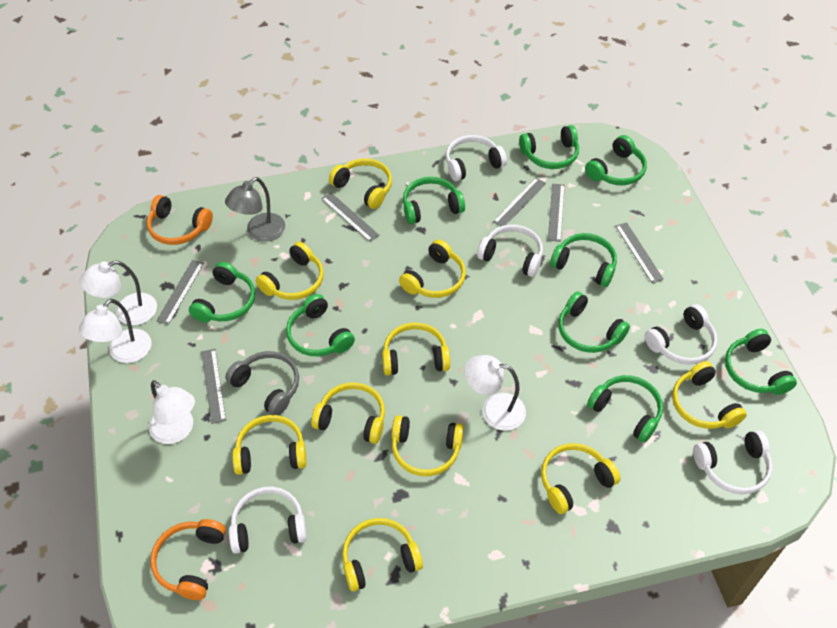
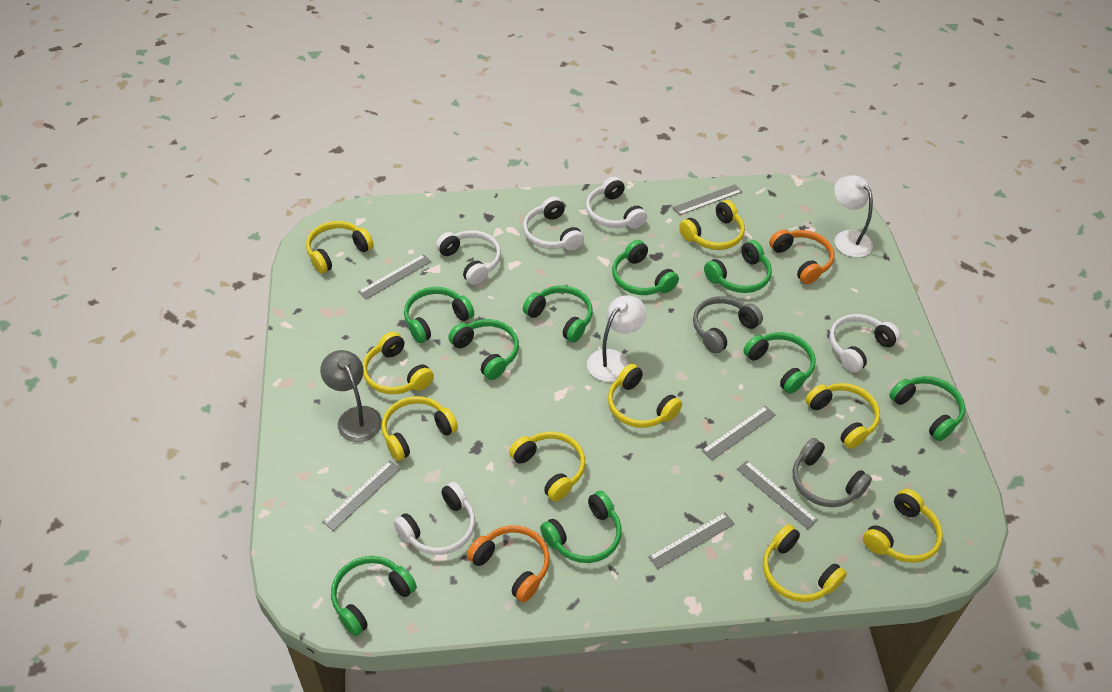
grey headphones: [225,351,299,415] = 1 -> [693,296,763,354] [793,438,872,507] = 2
white lamp: [79,299,151,363] [80,261,157,325] [149,380,195,444] [464,355,526,431] = 4 -> [587,296,646,382] [834,175,873,257] = 2
yellow headphones: [232,415,307,475] [256,242,324,300] [311,382,385,444] [329,158,392,209] [342,518,423,591] [382,323,450,375] [392,415,464,476] [399,240,466,298] [541,443,621,514] [672,361,747,429] = 10 -> [306,221,374,274] [363,332,434,394] [381,396,458,461] [509,432,585,501] [608,364,682,428] [679,200,745,250] [763,524,847,602] [805,383,880,449] [863,489,943,563] = 9

